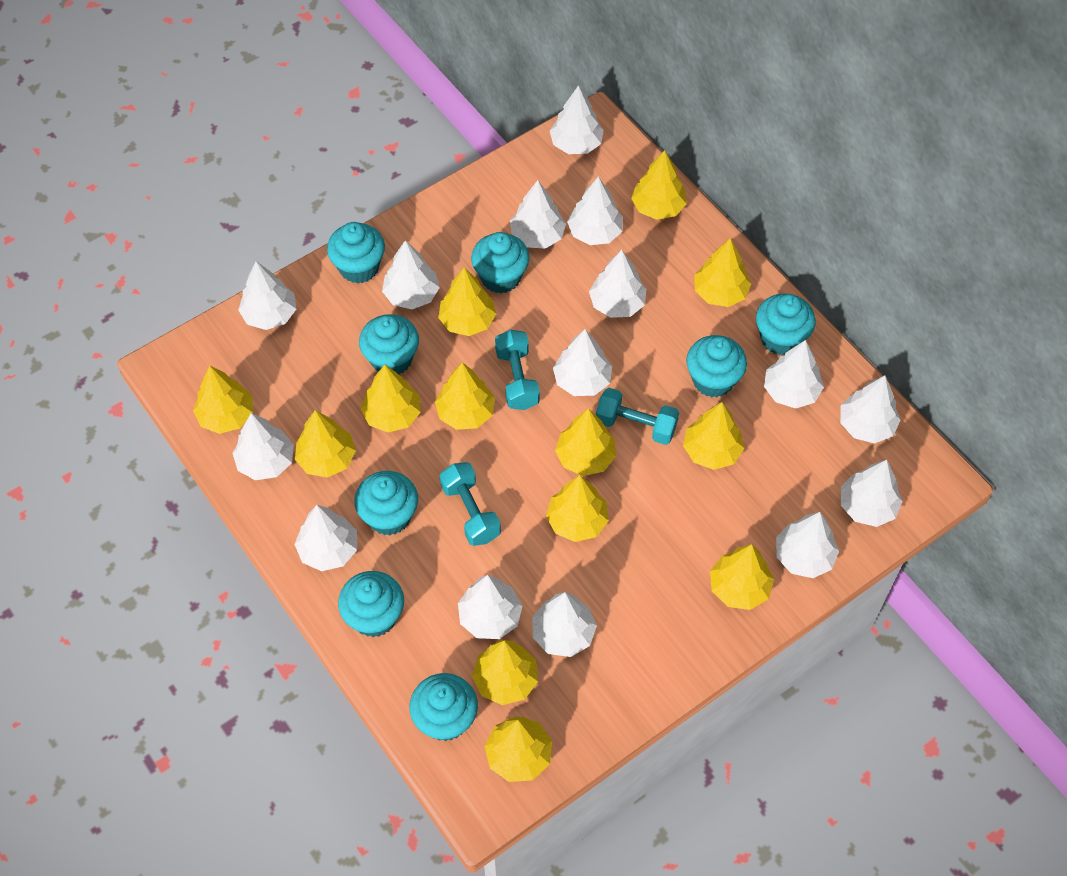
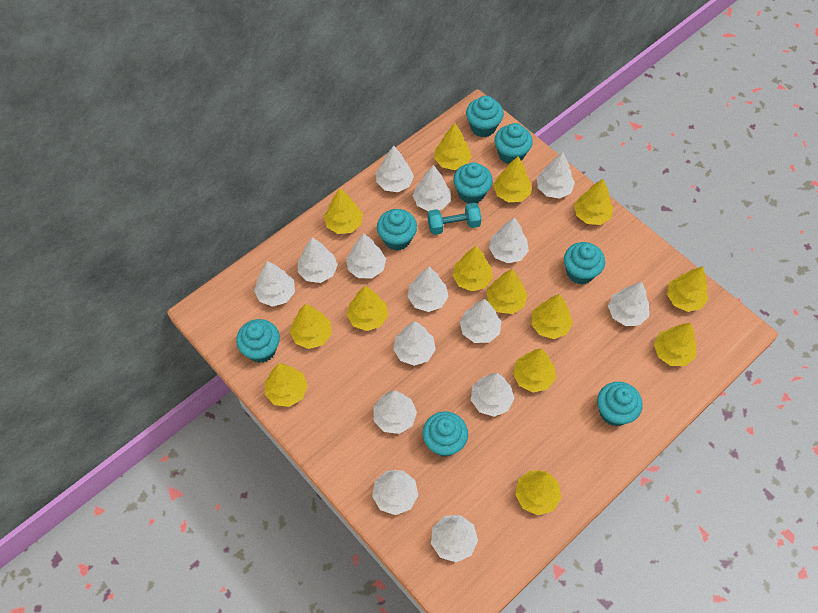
turquoise dumbbell: [440,462,501,546] [495,329,540,410] [596,388,679,445] = 3 -> [427,203,481,235] = 1
yellow tree: [193,366,253,434] [295,410,356,478] [361,364,421,433] [435,362,495,430] [438,267,496,336] [472,640,538,705] [484,716,552,782] [546,475,609,542] [555,408,616,476] [631,150,687,220] [683,402,744,470] [694,238,751,307] [710,544,774,610] = 13 -> [265,363,308,407] [290,304,332,349] [324,188,363,234] [347,286,388,331] [434,123,472,170] [452,246,493,291] [486,269,528,314] [493,156,531,203] [513,348,556,392] [515,470,561,515] [531,294,573,339] [574,179,613,225] [654,323,696,366] [667,266,708,312] = 14

